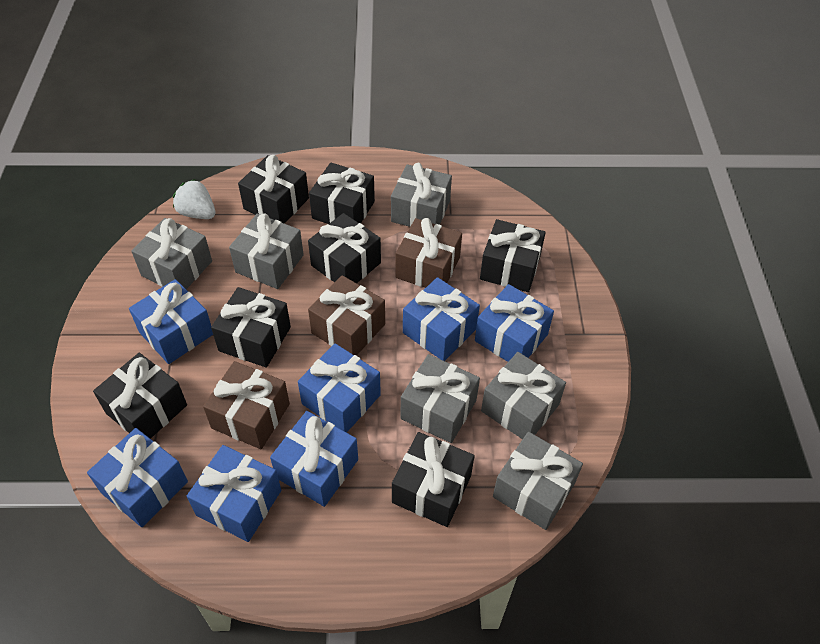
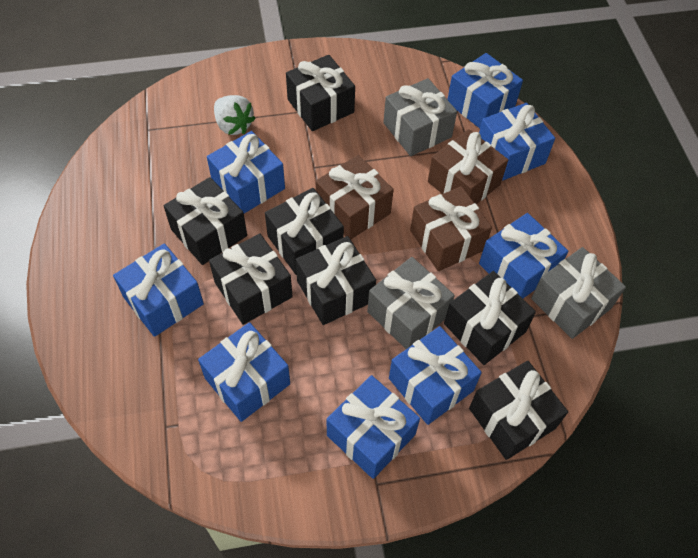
blue gift: [87,428,188,527] [129,279,213,364] [187,445,281,542] [270,411,358,507] [298,343,381,433] [403,277,480,361] [475,284,554,362] = 7 -> [113,243,204,337] [198,322,290,422] [207,131,285,213] [327,375,420,479] [389,326,482,425] [447,53,523,128] [479,103,555,181] [479,213,568,298] = 8
grey gift: [131,218,212,289] [229,213,304,289] [391,163,452,227] [401,354,480,443] [481,352,566,439] [493,432,583,530] = 6 -> [367,257,455,349] [383,78,457,156] [531,247,626,339] = 3

